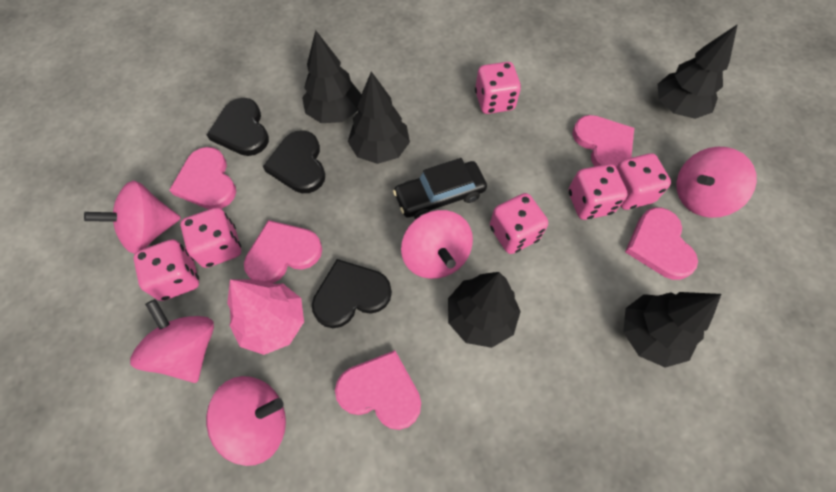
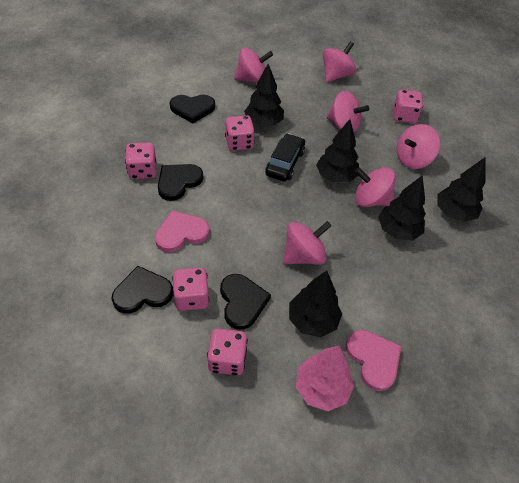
black heart: [207,98,269,156] [263,130,325,193] [312,259,392,328] = 3 -> [112,266,173,314] [158,164,203,201] [170,95,215,123] [220,274,271,330] = 4
pink dice: [133,239,199,301] [180,207,241,268] [475,62,521,114] [490,193,548,254] [568,164,628,220] [616,153,671,210] = 6 -> [125,142,156,179] [172,267,209,311] [207,329,248,375] [225,115,255,151] [393,90,423,123] = 5
pink heart: [169,147,236,209] [244,220,322,284] [335,350,421,430] [573,115,634,167] [625,207,698,280] = 5 -> [155,210,210,252] [346,330,401,391] = 2
pink spinning top: [84,180,181,254] [130,299,214,383] [206,376,286,466] [401,210,473,279] [676,147,757,218] = 5 -> [234,48,273,83] [283,221,331,265] [323,41,356,82] [327,91,369,133] [355,167,396,207] [397,124,440,169] = 6

